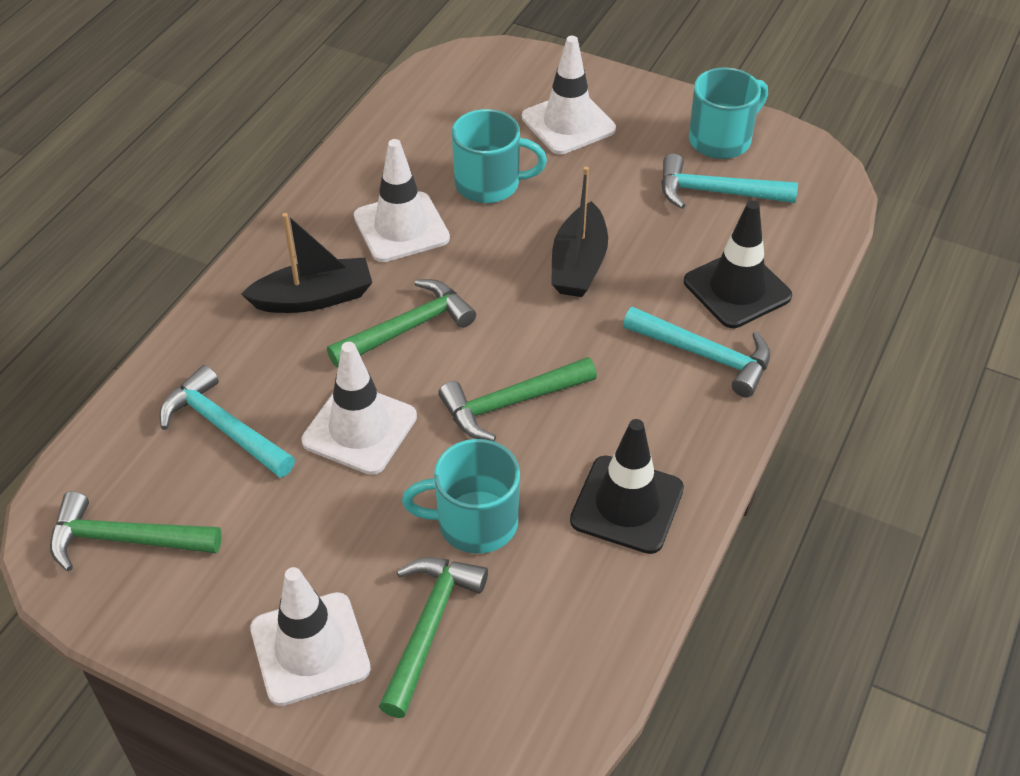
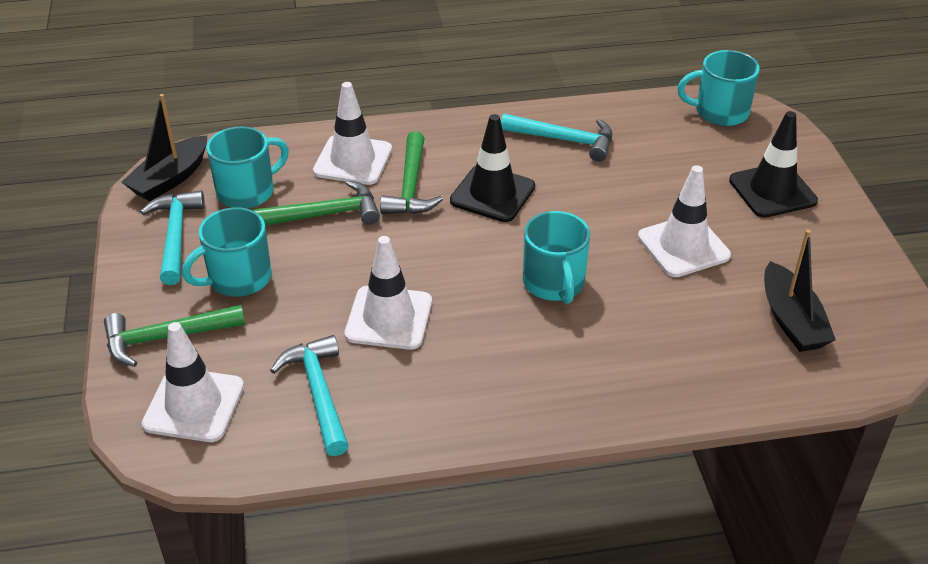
green hammer: [50,491,222,571] [327,279,476,367] [379,557,488,718] [438,357,597,441] = 4 -> [104,305,245,367] [253,180,380,226] [380,131,443,214] = 3
turquoise mug: [402,439,520,554] [452,109,547,203] [689,67,768,159] = 3 -> [182,207,272,297] [206,127,289,209] [523,211,590,304] [677,50,760,126] = 4

